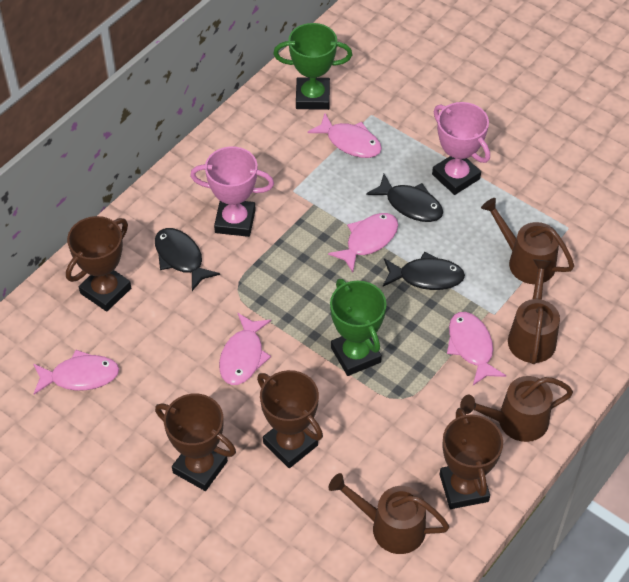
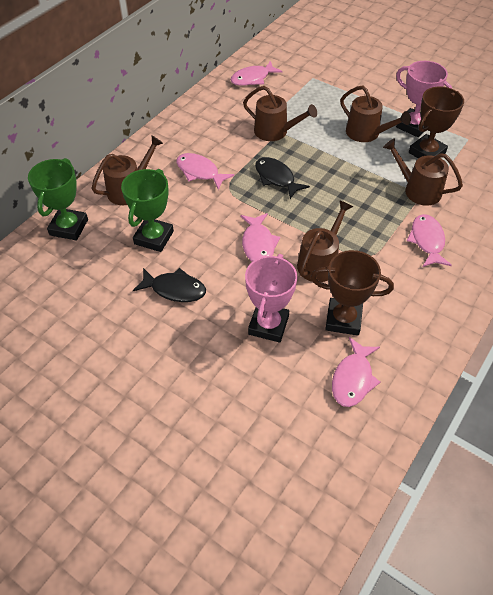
black fish: [155,228,220,291] [366,174,443,222] [383,252,465,290] = 3 -> [133,268,206,302] [255,157,310,199] = 2
brown trophy: [66,216,131,312] [155,393,236,491] [257,370,323,468] [440,408,503,509] = 4 -> [311,250,394,336] [409,86,464,158] = 2
brown watering can: [329,473,449,554] [460,376,573,442] [481,198,574,284] [508,259,560,364] = 4 -> [92,135,163,205] [243,86,317,141] [297,200,353,282] [340,86,411,142] [383,139,463,206] = 5

